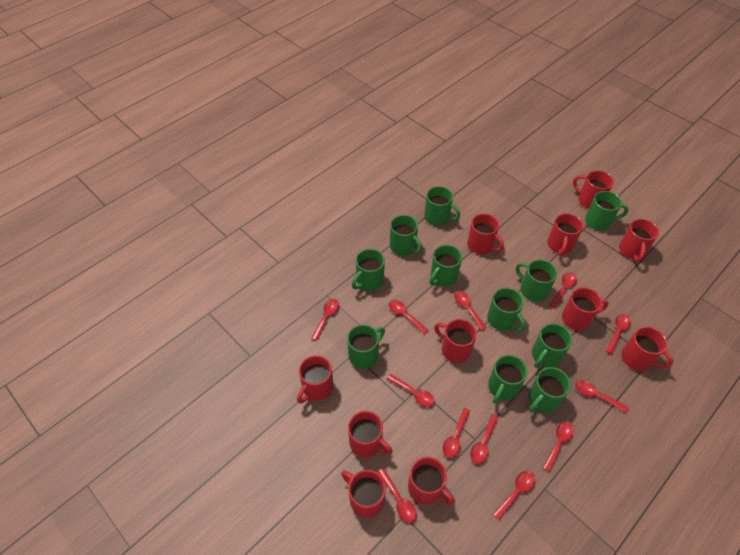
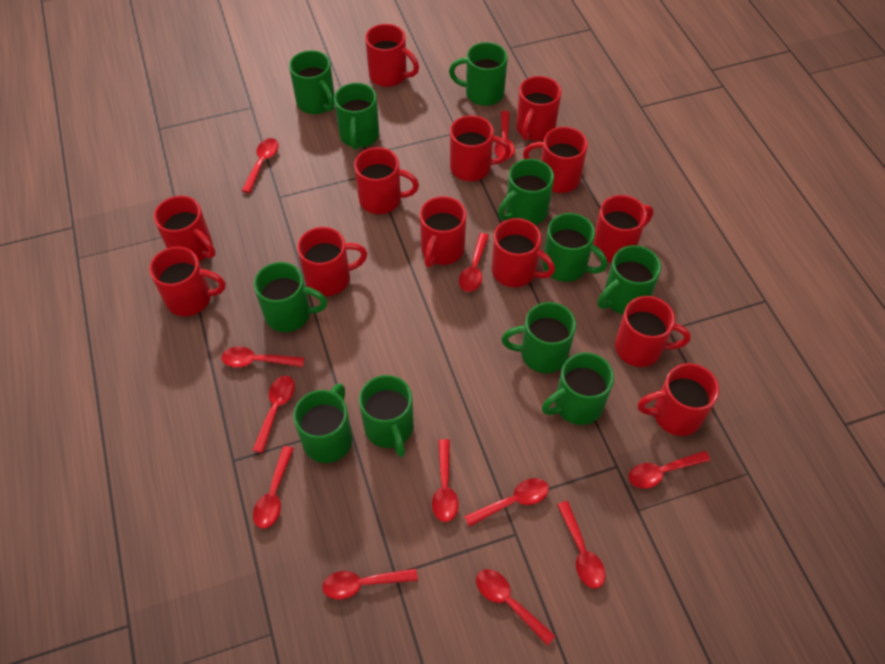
red mug: [297,355,334,403] [341,470,386,518] [348,411,393,457] [408,457,454,505] [434,319,477,363] [467,213,504,254] [547,213,583,256] [562,287,609,330] [573,170,614,209] [619,219,659,262] [621,326,673,371] = 11 -> [149,247,226,316] [154,196,216,261] [297,227,367,296] [354,147,419,214] [365,24,419,87] [420,196,466,267] [450,115,511,181] [492,218,555,287] [516,76,561,141] [523,127,588,193] [593,195,653,263] [615,296,691,367] [638,363,719,436] = 13

